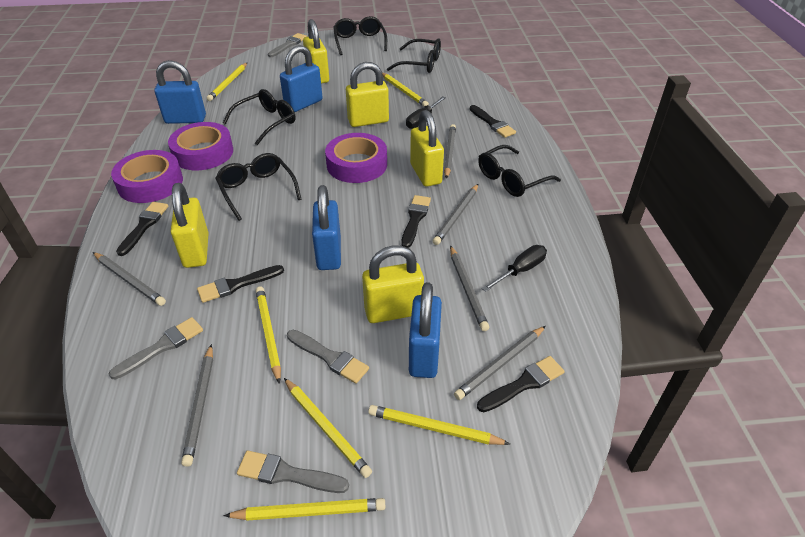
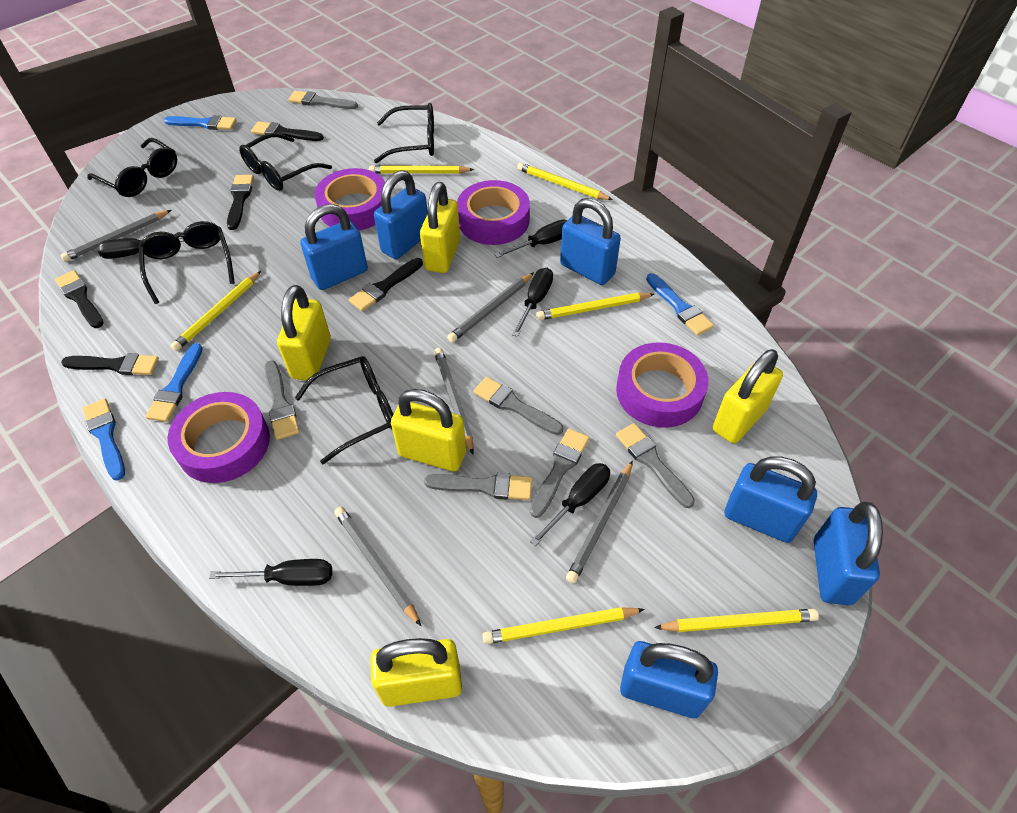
black screwdriver: [406,96,446,129] [482,245,547,292] = 2 -> [97,238,184,259] [209,559,332,586] [494,220,567,258] [512,268,553,337] [530,463,610,546] = 5
blue brush: none = 0 -> [83,399,125,481] [145,343,203,422] [164,115,237,130] [646,273,714,336] = 4
blue padlock: [154,60,206,124] [280,45,322,112] [312,185,341,270] [409,282,442,378] = 4 -> [300,204,368,290] [374,170,428,259] [560,198,621,285] [620,641,718,718] [725,456,817,543] [814,501,883,605] = 6
grey brush: [109,317,203,380] [237,451,349,493] [268,33,307,57] [287,330,369,384] = 4 -> [264,360,300,440] [288,91,358,109] [424,473,532,500] [473,377,563,435] [530,428,589,518] [616,423,695,508] = 6
grey pencil: [93,252,166,306] [181,344,213,467] [433,184,478,245] [444,124,456,179] [450,245,489,331] [454,326,546,400] = 6 -> [60,210,171,262] [334,506,421,626] [434,348,474,454] [447,272,534,343] [566,460,633,583] = 5
purple tape: [111,150,183,203] [168,122,233,170] [325,133,387,183] = 3 -> [168,392,270,483] [314,168,385,231] [457,180,530,245] [616,342,708,428] = 4

